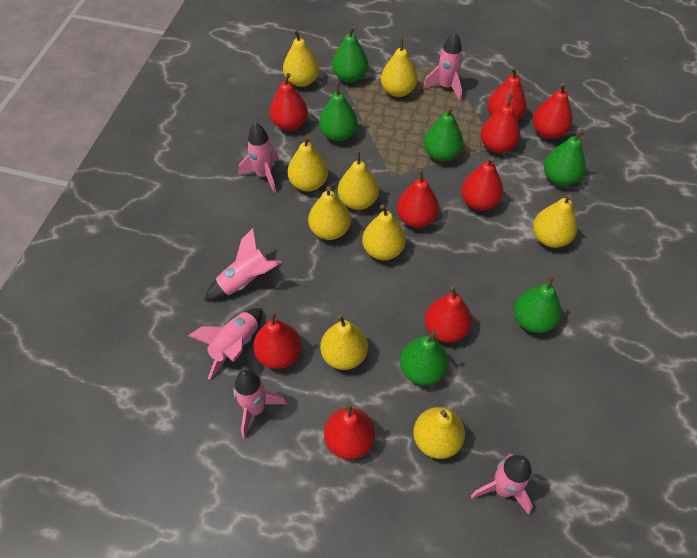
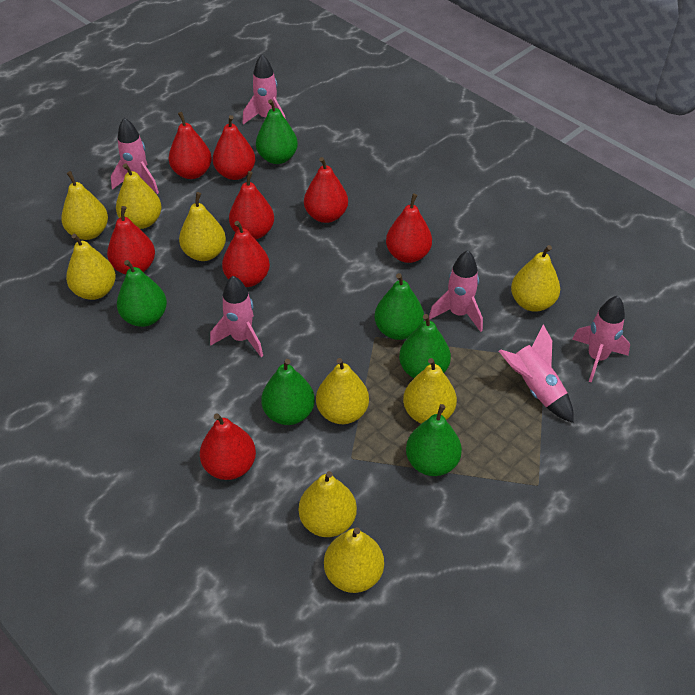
red pear: [253,311,301,369] [270,73,308,131] [324,403,375,459] [397,169,439,228] [425,286,472,343] [461,157,503,211] [481,94,520,153] [488,67,526,120] [533,83,573,139] = 9 -> [107,206,155,274] [169,112,212,179] [200,413,256,480] [213,115,255,180] [222,221,270,287] [229,171,274,240] [304,157,348,223] [386,193,432,263] = 8

